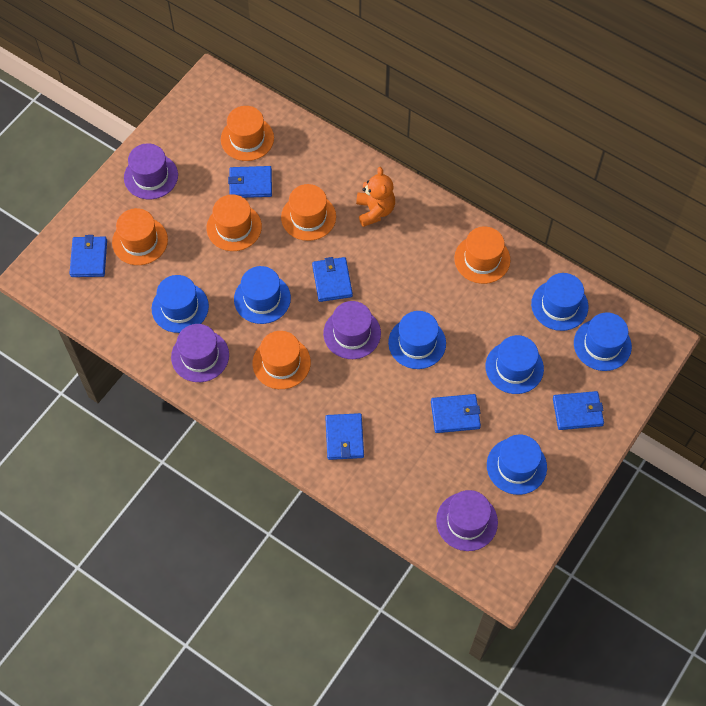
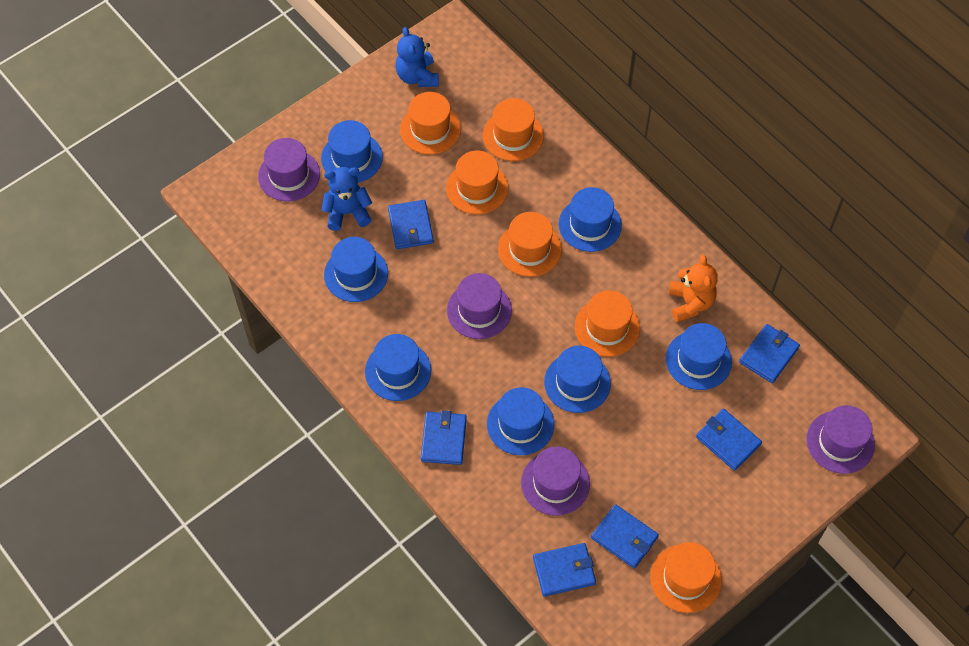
blue teddy bear: none = 0 -> [322,167,372,231] [395,27,439,87] = 2

